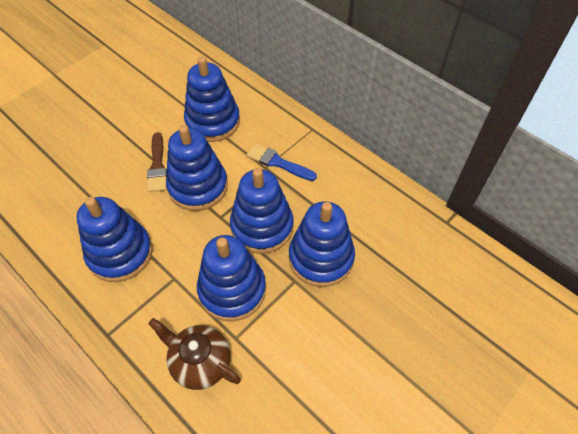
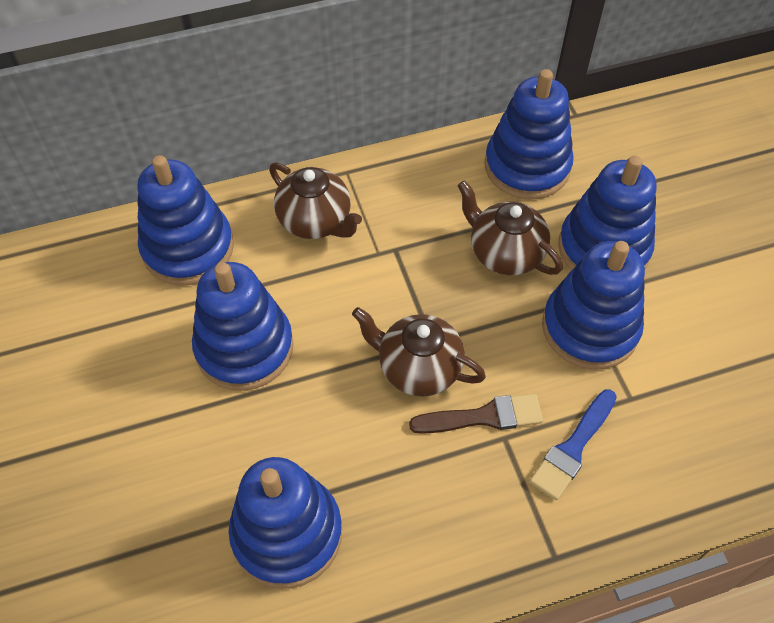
brown teapot: [148,318,241,390] = 1 -> [269,162,362,239] [352,307,486,397] [457,180,563,275] = 3

